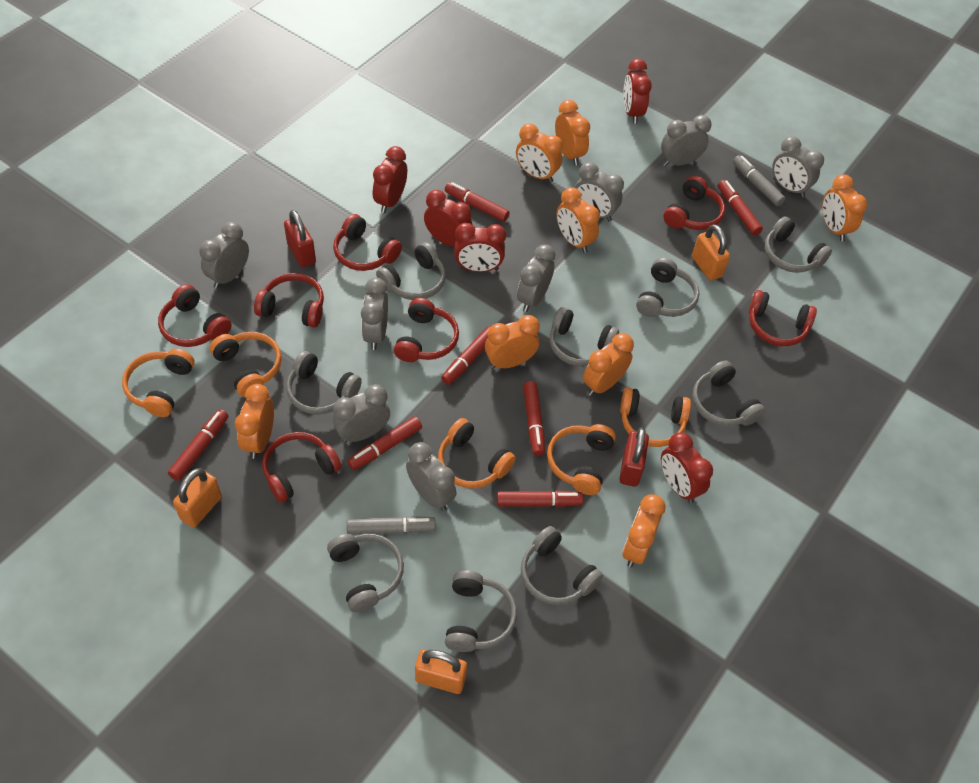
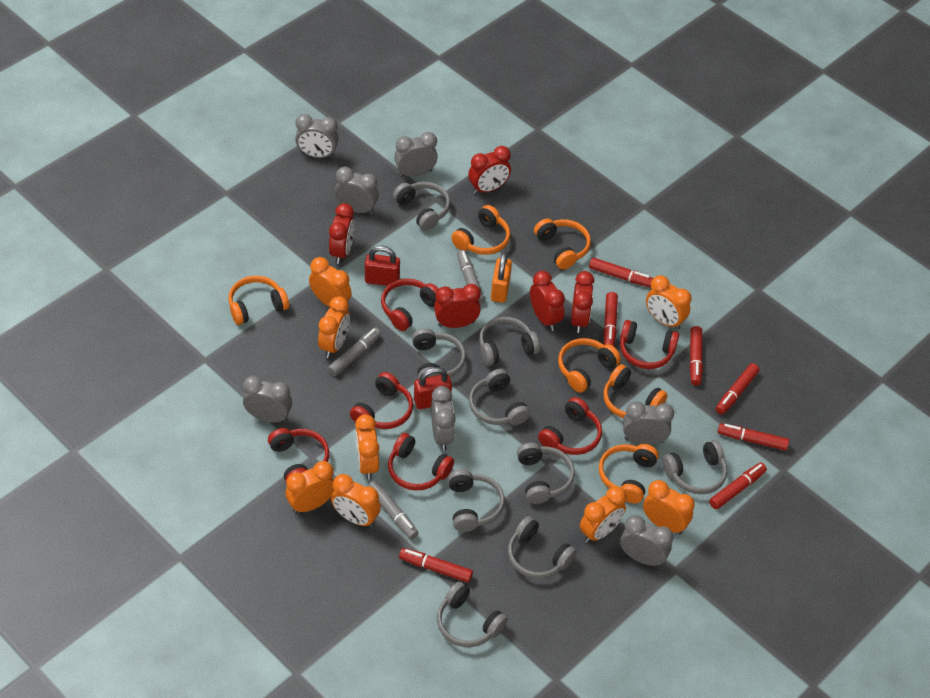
grey clock: [199,222,249,288] [333,384,390,443] [361,278,388,350] [406,442,457,511] [517,244,555,312] [575,162,624,222] [661,115,712,166] [772,136,824,198] = 8 -> [243,376,292,423] [295,114,339,158] [335,167,379,215] [394,132,438,177] [431,386,456,451] [620,515,674,567] [623,401,674,445] = 7
grey marker: [347,516,435,535] [733,155,785,206] = 2 -> [328,328,381,376] [367,480,418,539] [457,250,485,304] = 3
orange headphones: [122,349,195,417] [210,332,282,397] [438,418,516,488] [547,424,616,495] [620,387,691,447] = 5 -> [228,276,289,325] [451,205,510,255] [534,219,591,269] [558,338,621,393] [599,444,659,504] [604,364,667,418] = 6
orange padlock: [173,468,222,528] [415,649,467,694] [692,224,730,281] = 3 -> [491,252,512,303] = 1
red headphones: [158,284,232,347] [254,273,324,328] [262,432,341,503] [333,214,402,271] [394,298,459,362] [663,176,725,230] [749,290,817,346] = 7 -> [268,428,329,481] [350,372,413,429] [381,278,438,331] [388,433,454,490] [538,397,602,455] [620,320,679,369] = 6

